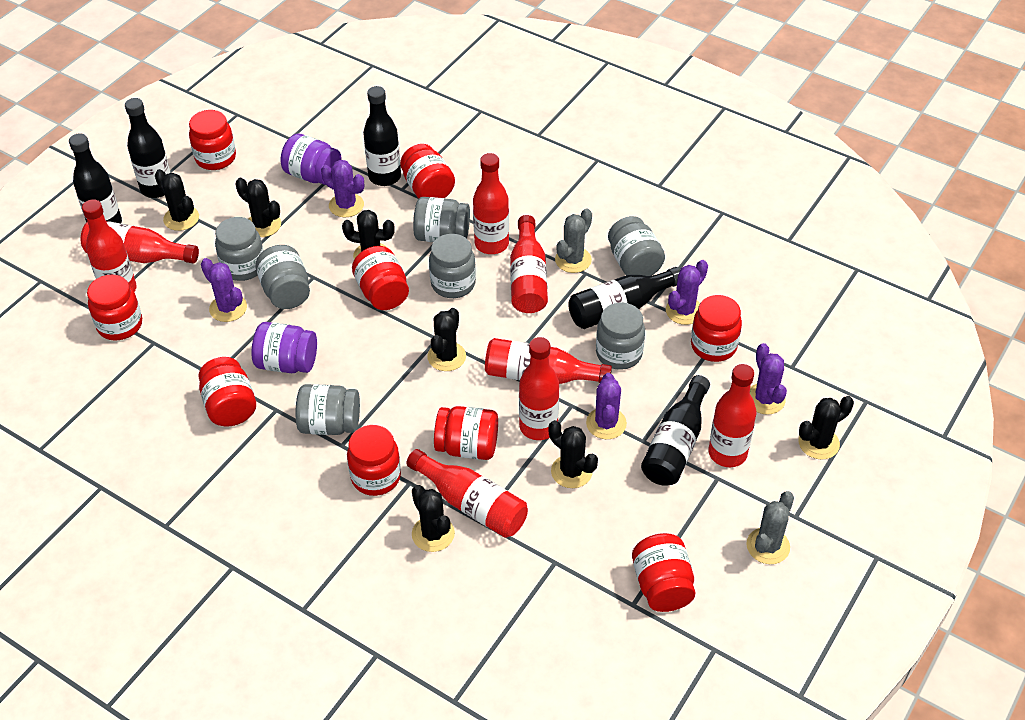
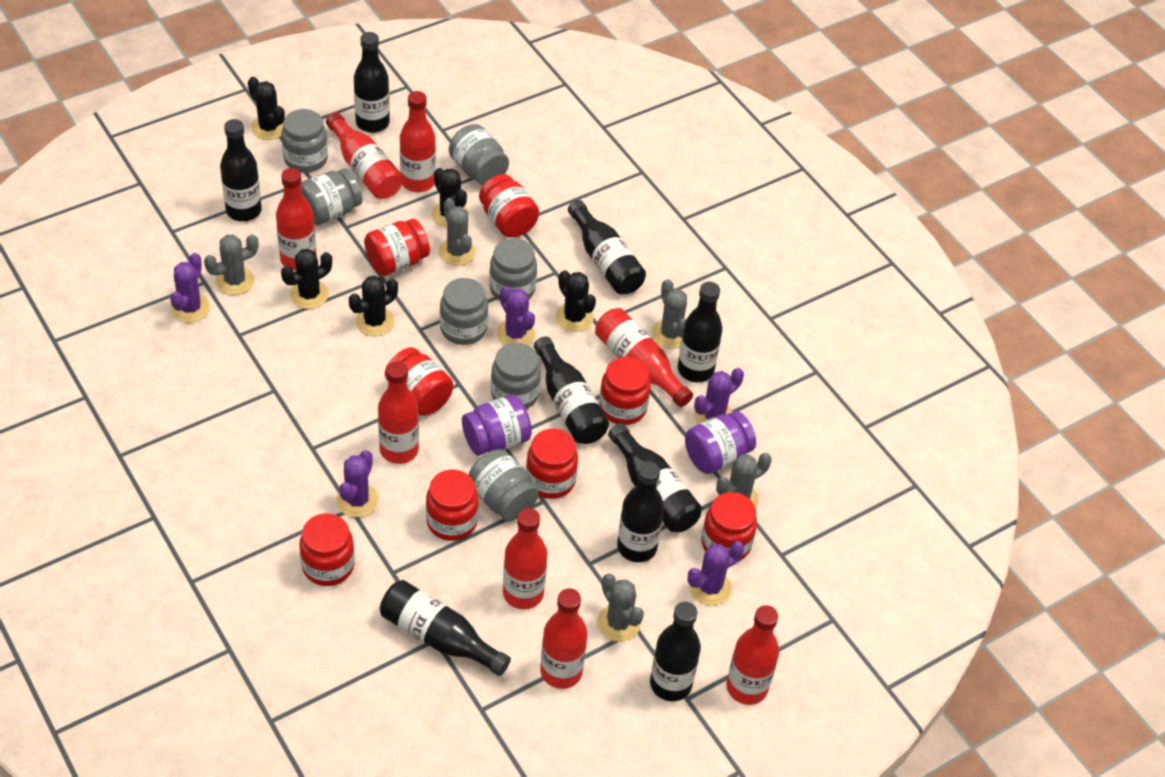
black bottle: [69,133,122,223] [125,98,170,198] [363,86,401,186] [568,267,680,329] [641,375,710,486] = 5 -> [220,119,262,221] [354,32,390,133] [380,580,511,676] [534,336,609,444] [568,200,646,295] [608,423,702,532] [617,461,664,562] [650,602,701,701] [678,282,722,382] = 9
black cactus: [155,169,199,231] [236,178,281,237] [342,210,395,259] [412,485,455,552] [427,308,466,371] [548,420,598,488] [799,396,854,460] = 7 -> [248,77,285,140] [281,248,332,309] [349,275,398,336] [431,168,468,227] [555,270,596,332] = 5
grey cactus: [555,208,592,273] [746,491,794,564] = 2 -> [204,234,259,295] [438,198,476,266] [597,574,644,642] [652,279,687,348] [716,453,772,508] = 5
red jar: [87,275,142,340] [189,110,236,170] [198,357,256,426] [347,425,401,496] [352,246,409,310] [400,144,455,199] [434,406,498,460] [632,533,696,612] [691,295,742,362] = 9 -> [299,513,355,586] [364,219,430,276] [385,347,453,416] [426,469,479,541] [479,174,539,238] [526,429,578,499] [599,357,651,425] [701,492,757,561] = 8

